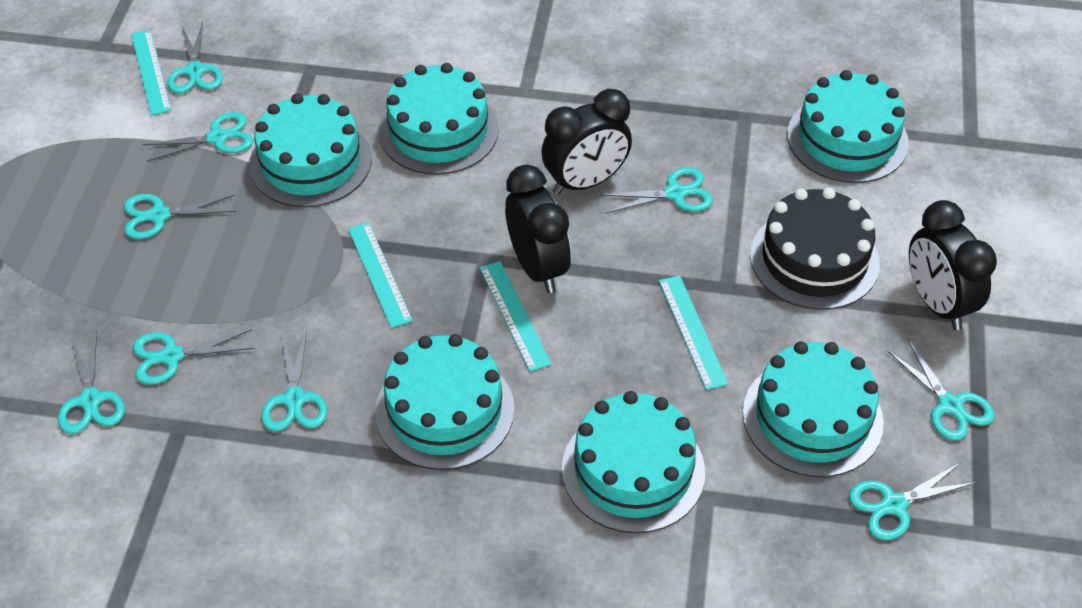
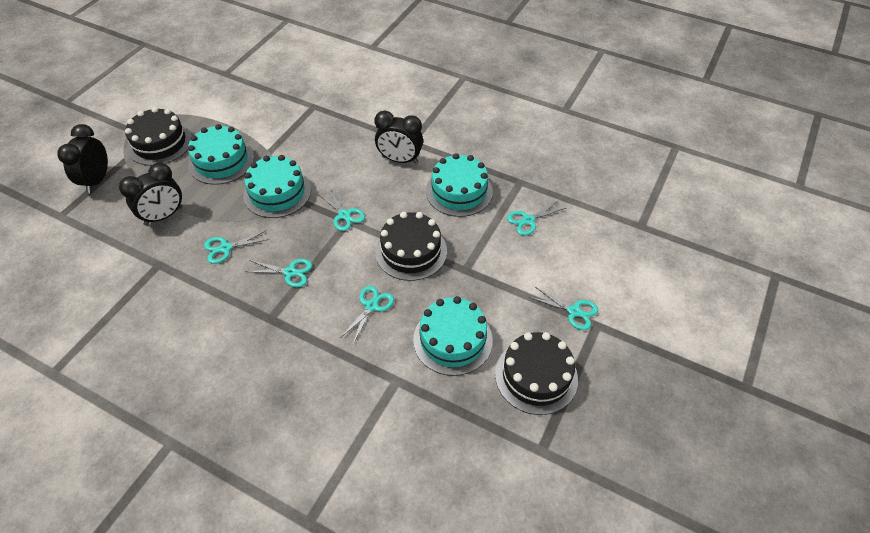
black cake: [750,188,880,310] = 1 -> [125,107,192,166] [375,212,447,281] [495,332,578,415] = 3
turquoise cake: [249,93,372,207] [375,334,514,470] [379,63,499,175] [562,391,705,533] [743,341,884,477] [787,70,909,183] = 6 -> [188,124,254,185] [243,155,311,218] [413,296,493,376] [426,153,493,217] = 4
turquoise ruler: [131,30,172,115] [348,222,413,328] [480,261,552,372] [659,276,728,390] = 4 -> none = 0
turquoise scissors: [58,331,125,434] [124,194,236,239] [133,329,255,385] [142,112,253,162] [167,22,223,94] [261,330,327,431] [600,167,713,214] [849,462,977,540] [888,340,994,440] = 9 -> [204,230,270,264] [245,259,312,287] [317,188,365,231] [340,286,394,344] [507,200,566,236] [529,287,598,330] = 6

